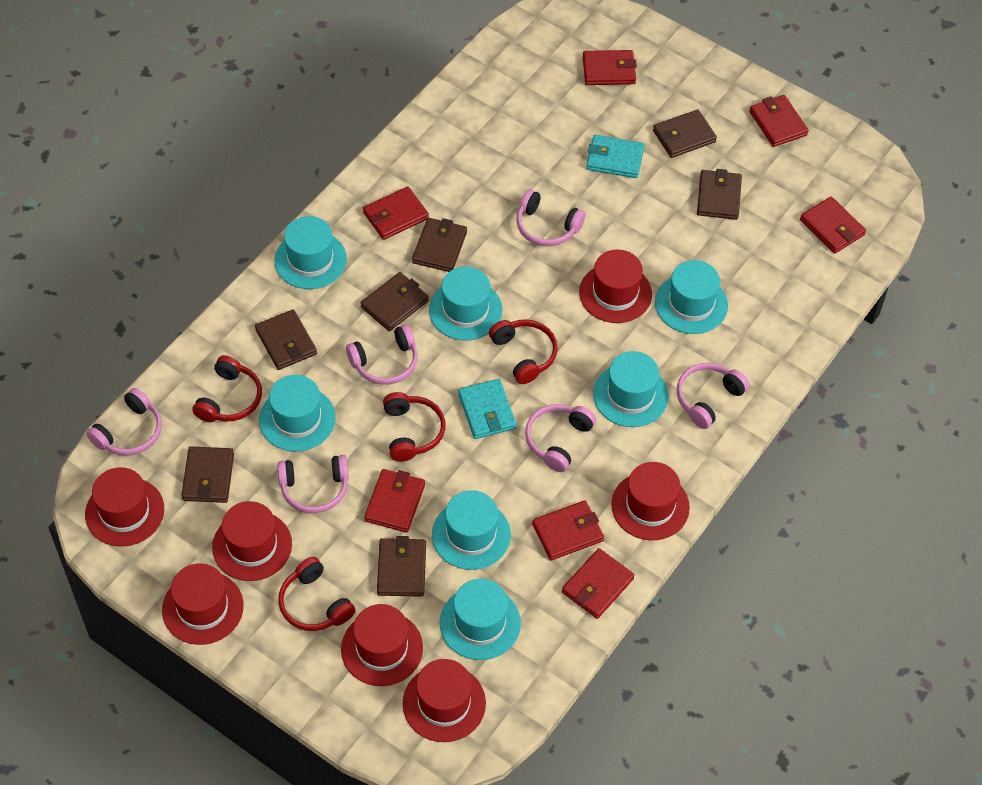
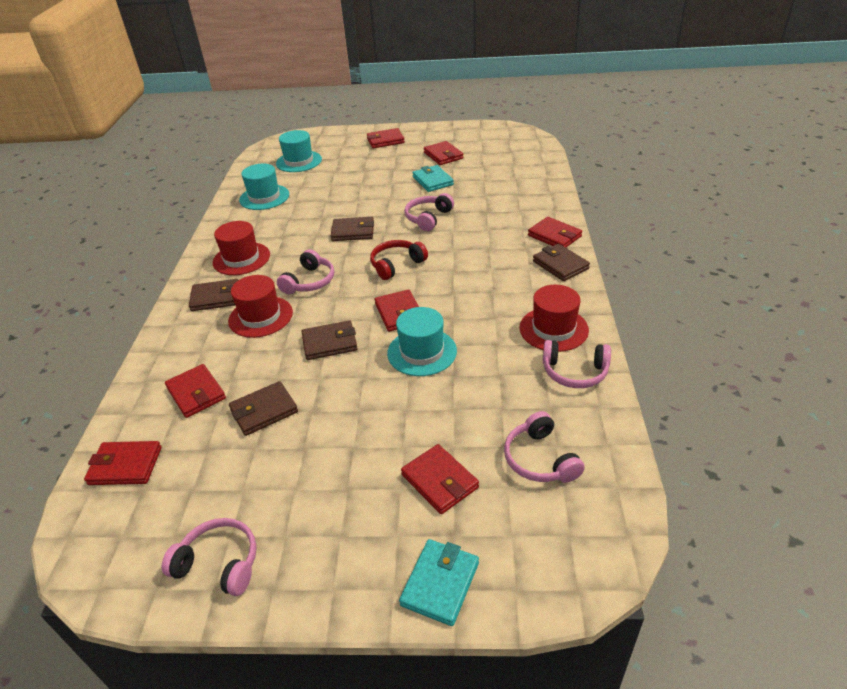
brown wallet: [181,446,234,503] [255,309,317,370] [361,272,429,331] [377,536,426,597] [412,218,467,272] [653,110,717,158] [697,169,742,220] = 7 -> [189,279,238,311] [229,381,298,436] [301,320,358,360] [331,217,374,241] [533,244,590,281] = 5
pink headphones: [86,388,162,456] [277,455,349,513] [346,324,417,385] [516,189,585,246] [525,404,596,472] [677,363,749,429] = 6 -> [161,518,257,596] [277,249,334,294] [404,193,454,231] [504,411,585,483] [543,340,611,388] = 5
red hat: [85,467,164,547] [162,563,244,645] [212,501,292,581] [341,604,423,686] [403,659,486,742] [579,250,652,323] [611,462,690,540] = 7 -> [213,221,270,275] [228,275,293,338] [520,285,589,352] = 3
red headphones: [192,355,262,422] [278,557,355,631] [383,392,446,461] [489,319,558,384] = 4 -> [370,240,428,280] = 1
turquoise hat: [259,375,336,452] [274,216,347,289] [429,266,502,341] [432,490,511,570] [440,579,521,660] [593,351,669,427] [655,260,728,334] = 7 -> [239,164,289,210] [276,130,322,172] [387,307,457,376] = 3

